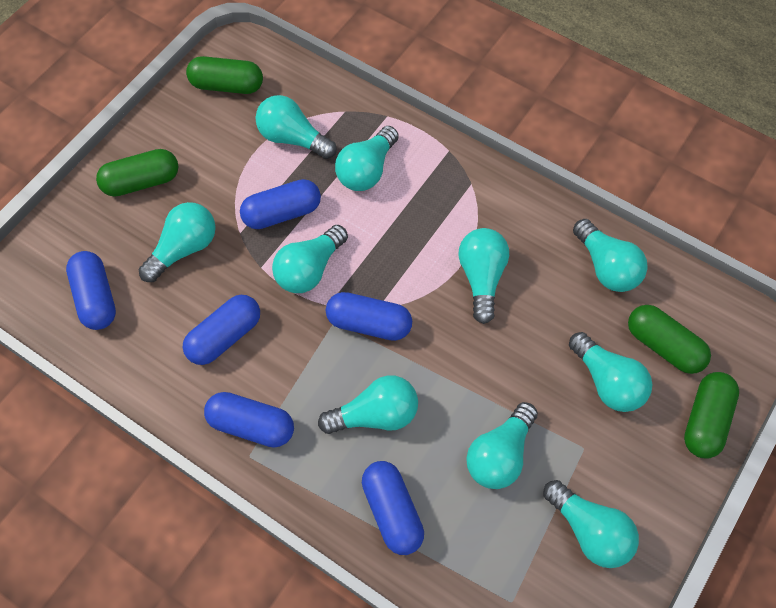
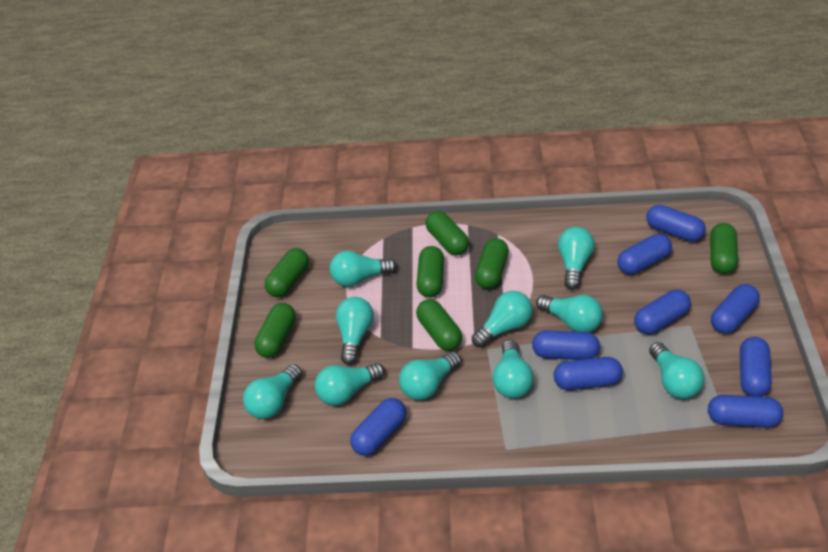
blue capsule: [66,251,116,330] [183,295,260,365] [204,392,294,448] [240,179,321,229] [326,292,412,341] [362,461,424,555] = 6 -> [350,398,406,456] [532,330,600,360] [554,357,623,390] [617,234,672,275] [634,290,691,334] [646,205,706,242] [708,395,783,428] [711,284,760,334] [740,337,772,397] = 9
green capsule: [96,149,178,197] [186,56,263,94] [628,305,711,374] [684,372,739,458] = 4 -> [254,303,296,358] [264,248,309,297] [416,246,444,298] [416,299,462,351] [425,211,469,255] [475,238,509,289] [710,223,738,274] = 7

